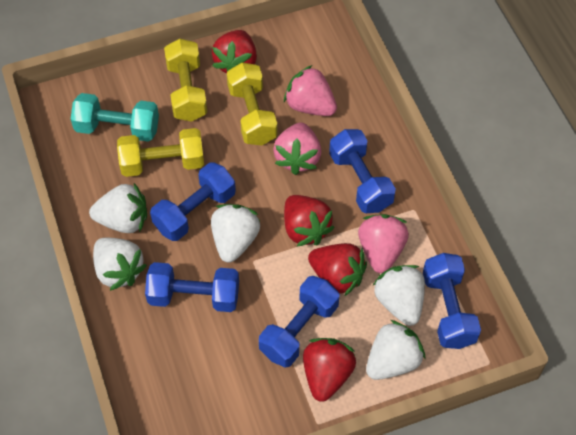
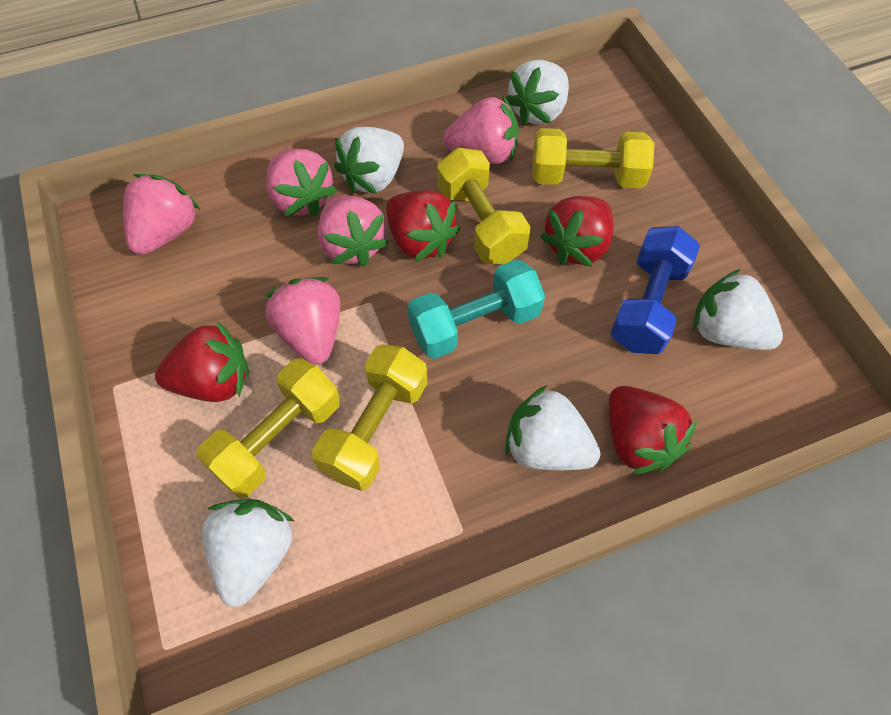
blue dumbbell: [145,262,239,312] [150,162,236,241] [259,276,339,368] [329,129,396,213] [423,253,481,349] = 5 -> [610,226,700,354] = 1
pink strawberry: [273,123,321,175] [284,65,337,116] [358,214,409,273] = 3 -> [123,174,200,255] [264,277,340,365] [266,149,337,217] [317,195,389,267] [443,95,519,164] = 5
yellow dumbbell: [117,128,204,177] [164,39,207,122] [227,62,278,146] = 3 -> [196,358,340,498] [312,344,427,491] [437,148,531,264] [532,128,655,188] = 4

